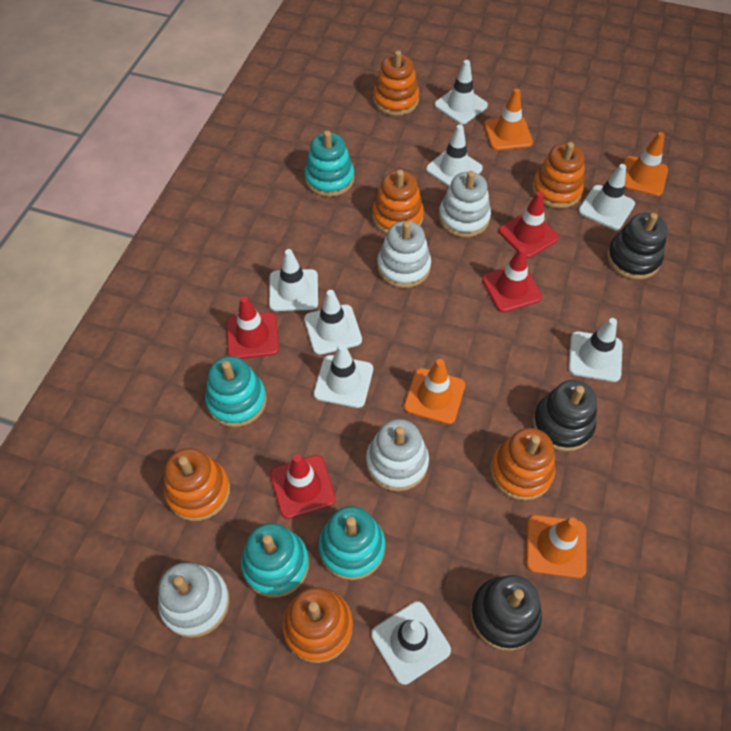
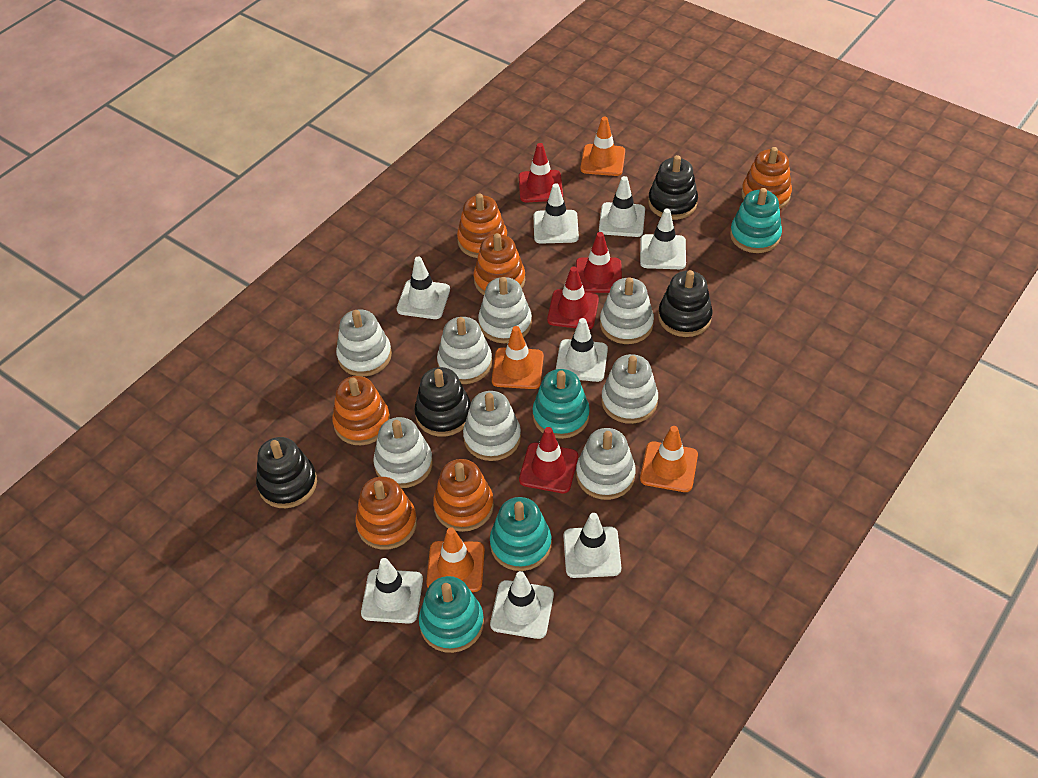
black stacking toy: [470,575,542,651] [533,380,597,452] [607,213,667,280] = 3 -> [256,437,317,508] [414,367,471,437] [648,155,698,220] [658,270,713,337] = 4
white stacking toy: [158,562,230,638] [366,419,429,492] [377,221,431,288] [439,171,491,237] = 4 -> [336,309,392,377] [373,417,433,488] [437,317,492,384] [463,391,521,461] [478,277,532,343] [576,428,636,500] [600,277,654,344] [601,354,658,424] = 8

